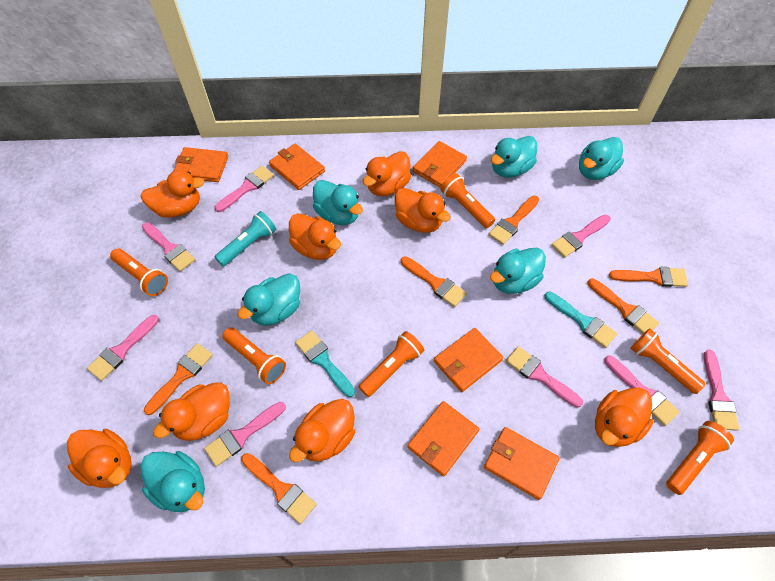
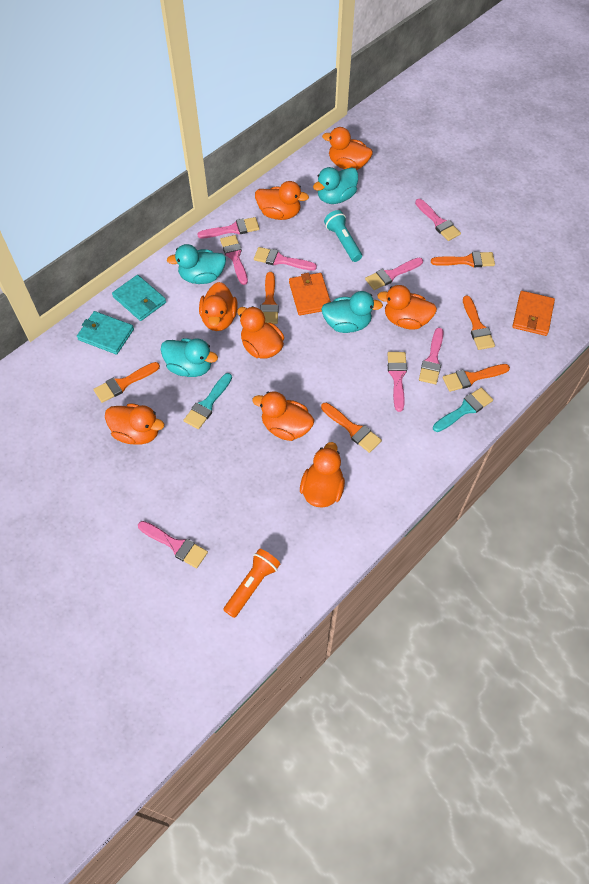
orange flashlight: [110,249,168,296] [222,327,286,384] [359,331,424,397] [440,173,495,228] [631,328,706,394] [666,421,734,495] = 6 -> [223,548,280,618] = 1
orange wallet: [174,147,228,182] [269,144,325,190] [407,401,479,477] [413,141,467,188] [434,328,503,392] [484,427,560,500] = 6 -> [289,273,331,316] [512,291,555,336] = 2
turquoise duck: [141,451,205,512] [238,273,300,326] [313,180,363,225] [490,248,546,294] [491,136,537,178] [579,137,624,180] = 6 -> [161,338,218,377] [167,244,226,284] [313,167,358,204] [321,291,383,333] = 4
turquoise wallet: none = 0 -> [77,311,134,355] [112,275,166,321] = 2

